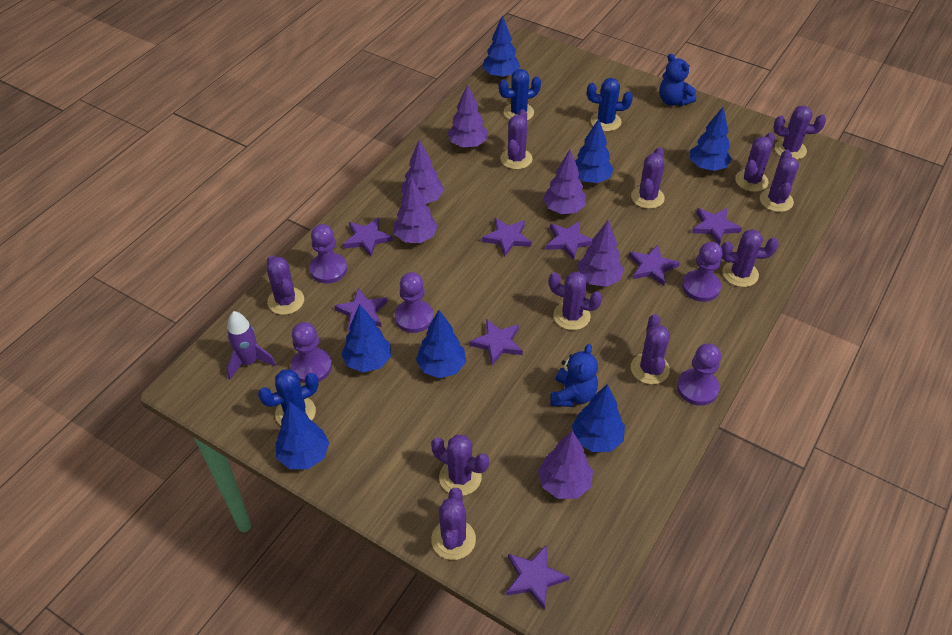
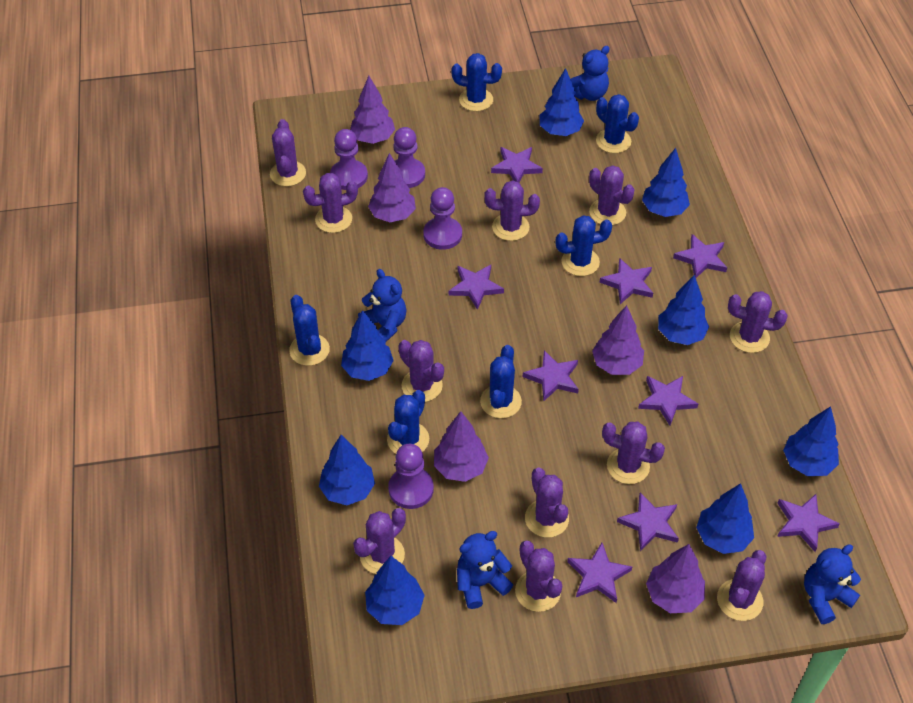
blue cactus: [258,369,319,425] [499,69,541,120] [587,78,633,131] = 3 -> [289,295,330,366] [387,390,429,454] [451,53,502,111] [480,345,522,418] [555,215,612,276] [596,94,639,153] = 6
blue teddy bear: [550,344,598,407] [659,54,696,106] = 2 -> [358,269,407,342] [457,531,513,609] [570,46,609,101] [804,544,861,624] = 4
blue tree: [276,401,329,469] [341,304,391,372] [416,310,466,378] [483,15,520,78] [572,384,625,452] [575,119,613,183] [690,107,732,171] = 7 -> [319,435,375,505] [341,310,394,381] [365,556,425,625] [539,68,584,136] [642,148,690,217] [658,275,709,345] [696,483,754,554] [783,406,839,476] = 8
purple pawn: [291,322,332,383] [309,224,347,284] [395,272,434,333] [677,343,721,406] [682,242,723,302] = 5 -> [330,129,368,190] [388,444,434,509] [393,127,425,188] [423,187,462,250] = 4
purple rocket: [227,311,276,380] = 1 -> none = 0
purple star: [334,288,387,332] [343,217,393,257] [469,319,523,365] [482,218,532,257] [506,546,569,610] [546,221,593,260] [629,244,680,286] [692,208,742,246] = 8 -> [449,265,504,310] [491,147,543,182] [523,350,579,401] [567,543,632,603] [599,258,653,304] [617,492,679,551] [638,376,698,425] [673,234,727,278] [777,494,840,552] = 9
purple tree: [393,177,438,243] [401,140,444,204] [448,84,488,148] [538,431,593,499] [543,150,586,214] [578,220,624,287] = 6 -> [350,76,395,144] [368,153,416,222] [434,411,489,482] [592,305,644,375] [646,544,705,613] = 5

